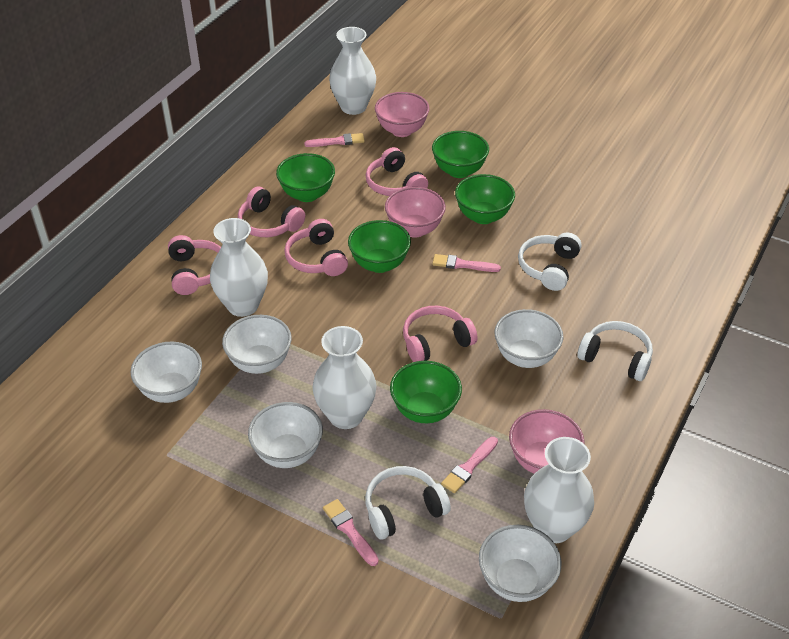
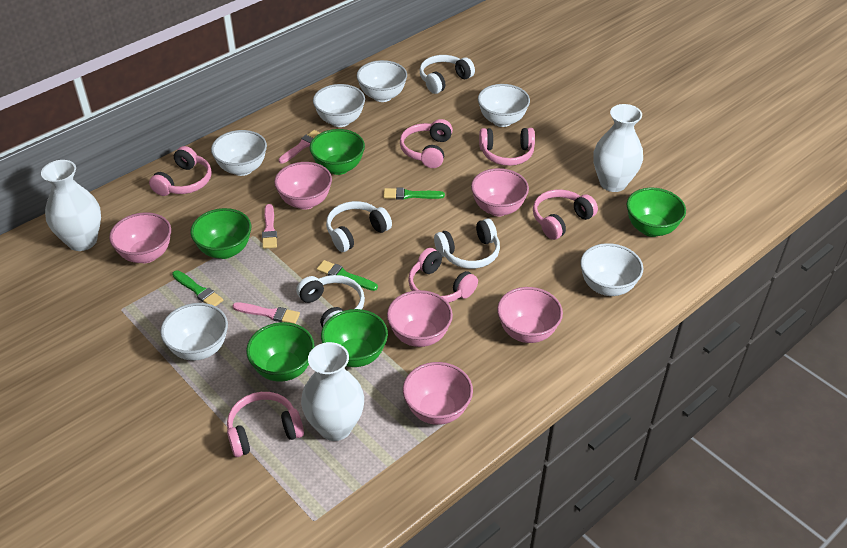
green brush: none = 0 -> [172,270,223,306] [317,260,378,291] [383,188,445,200] = 3
pink bowl: [375,92,430,137] [385,187,446,238] [509,409,585,474] = 3 -> [109,212,171,263] [274,162,332,210] [387,290,453,347] [403,362,473,425] [471,168,529,217] [497,287,563,343] = 6
pink brush: [304,133,365,147] [323,499,379,566] [432,254,501,272] [441,437,498,493] = 4 -> [232,302,300,324] [262,204,277,249] [279,130,320,164] = 3
pink headphones: [168,235,221,295] [238,187,305,237] [284,219,348,276] [365,147,428,196] [403,306,478,362] = 5 -> [149,146,212,196] [227,392,304,457] [400,119,453,168] [408,248,478,303] [479,128,535,166] [533,189,598,240] = 6
white bowl: [130,342,202,403] [222,315,292,374] [248,402,323,468] [479,525,561,602] [494,309,563,368] = 5 -> [160,303,228,361] [211,130,267,176] [313,84,365,127] [357,60,407,102] [478,84,530,127] [580,243,643,296] = 6
white headphones: [365,466,451,539] [518,232,582,291] [577,321,653,381] = 3 -> [296,275,365,327] [326,201,392,252] [420,55,475,94] [434,219,500,269] = 4
white vase: [210,218,268,317] [312,326,376,429] [329,27,376,115] [524,437,594,543] = 4 -> [41,160,101,251] [301,342,364,441] [593,104,643,192] = 3

